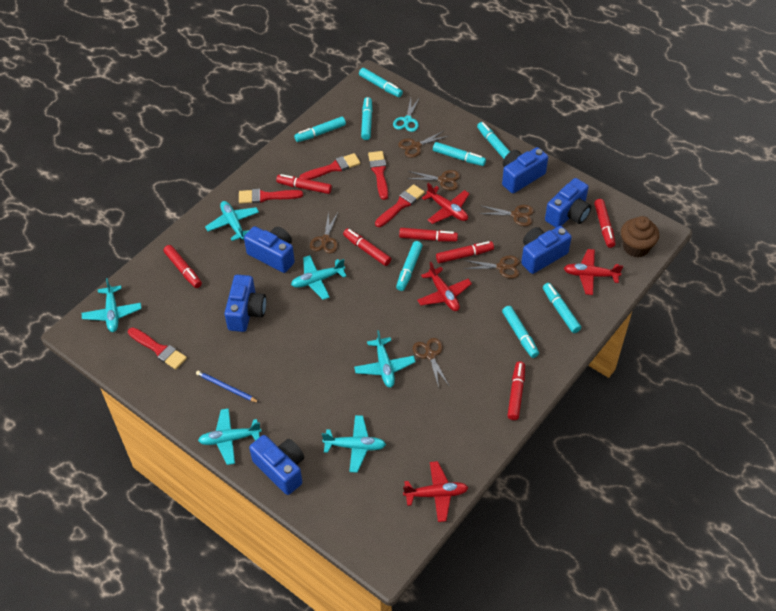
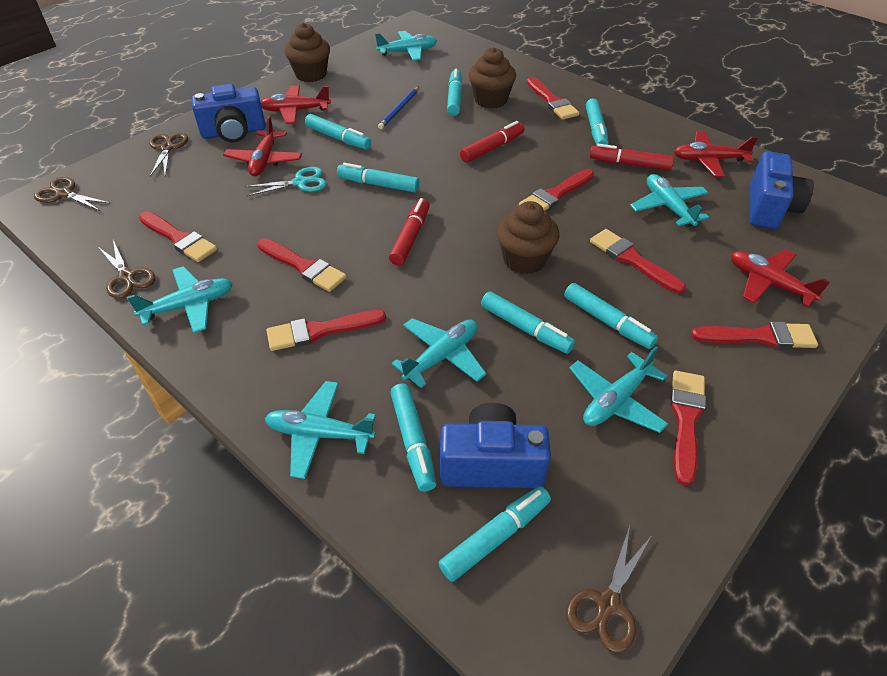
blue camera: [224,275,266,332] [244,226,295,273] [249,435,304,495] [502,147,548,193] [521,226,572,274] [545,178,591,227] = 6 -> [191,84,266,142] [440,403,551,488] [750,151,814,229] = 3
brown cupcake: [621,216,659,257] = 1 -> [285,23,330,82] [469,47,516,109] [496,201,560,274] = 3
brown scissors: [310,212,338,253] [398,131,448,158] [407,170,460,191] [413,338,449,388] [464,256,519,279] [479,205,534,226] = 6 -> [34,177,112,211] [98,240,156,299] [149,133,188,177] [566,526,652,653] = 4
red brush: [128,328,187,369] [239,189,303,204] [299,153,361,180] [368,151,388,200] [375,184,425,227] = 5 -> [139,212,217,262] [257,238,347,292] [266,310,386,351] [519,169,594,211] [527,77,579,120] [590,229,686,294] [670,370,706,486] [691,321,818,349] = 8
red marker: [164,245,202,288] [276,174,332,194] [343,228,391,266] [399,228,458,242] [436,241,494,263] [507,361,525,420] [594,199,615,248] = 7 -> [389,198,430,265] [460,121,524,163] [589,144,674,170] = 3

